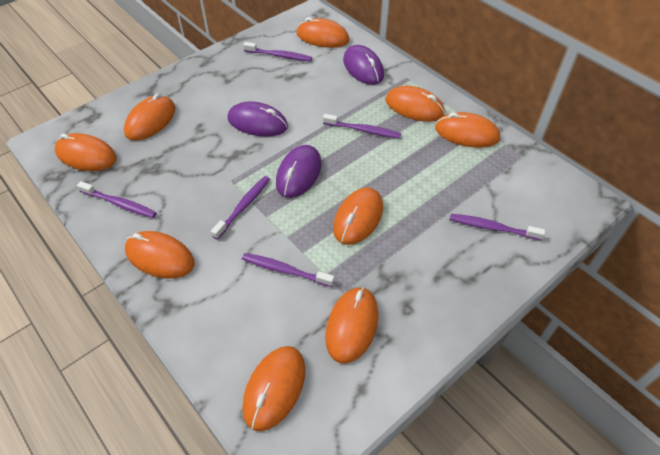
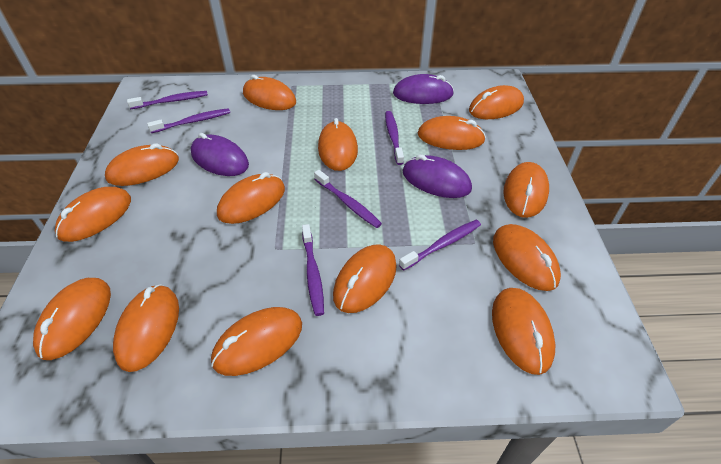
orange mouse: [55,133,117,171] [124,93,175,141] [125,231,194,279] [242,346,305,431] [297,17,349,48] [325,287,378,364] [333,187,383,245] [385,86,445,122] [435,112,500,148] = 9 -> [33,278,111,360] [55,187,131,242] [105,143,179,186] [113,284,179,372] [211,307,302,376] [217,172,285,224] [243,75,296,110] [318,118,358,171] [333,244,397,313] [418,116,486,150] [469,85,524,119] [492,288,556,375] [493,224,561,291] [503,162,549,218] = 14

